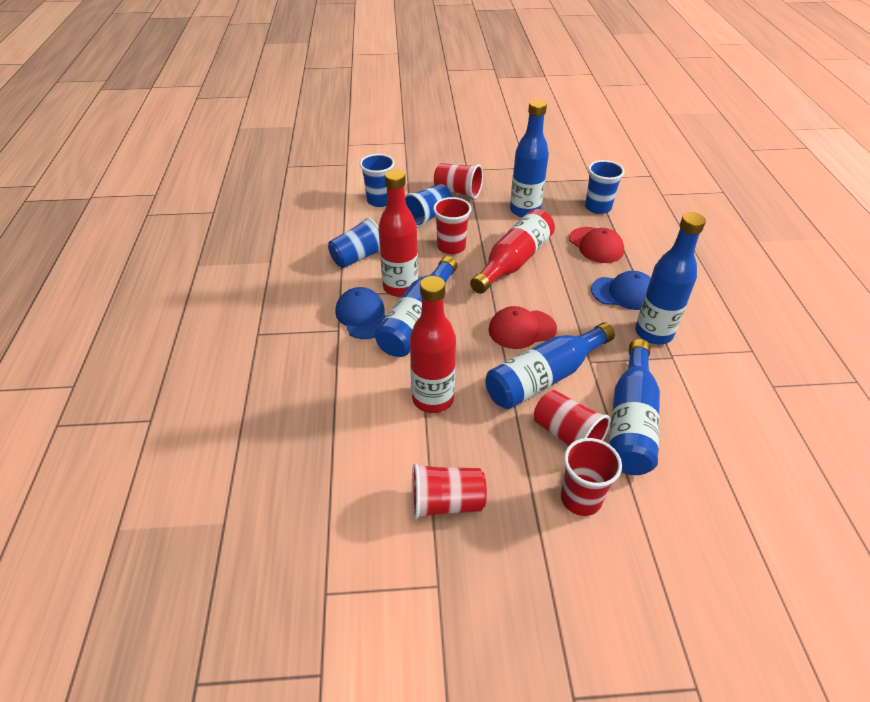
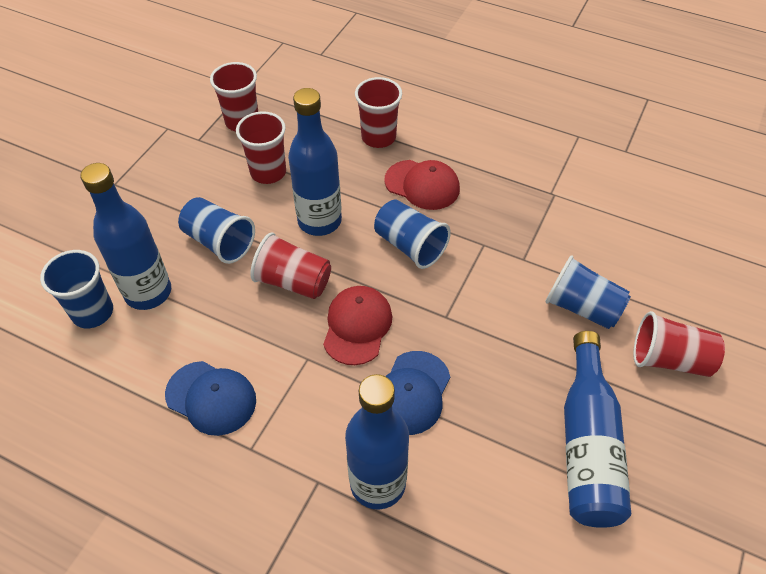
blue bottle: [375,256,457,357] [485,322,615,409] [510,99,549,217] [609,339,660,475] [635,212,706,344] = 5 -> [80,163,171,310] [288,88,342,236] [345,374,409,510] [564,331,631,528] = 4
red bottle: [378,169,418,297] [410,276,456,413] [470,209,555,294] = 3 -> none = 0

